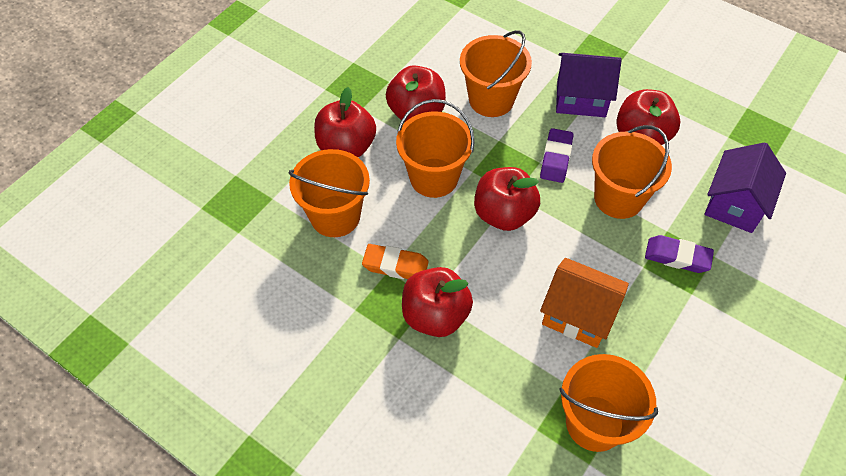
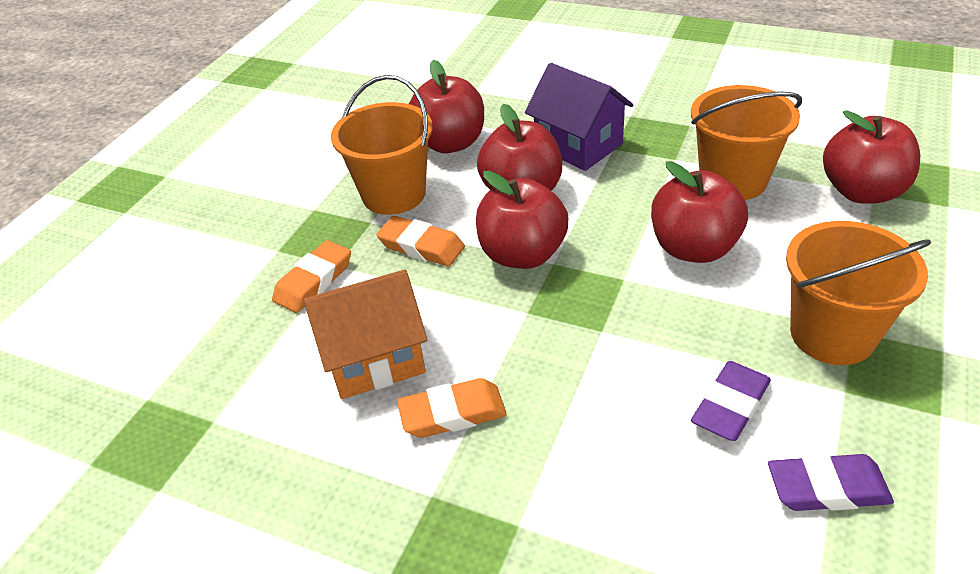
orange bucket: [288,149,370,237] [396,99,475,198] [460,30,532,117] [559,354,658,452] [592,125,672,219] = 5 -> [331,75,433,215] [691,85,802,200] [786,221,931,365] = 3
orange eraser: [362,244,429,279] = 1 -> [272,240,351,313] [376,216,465,266] [397,378,507,438] = 3
purple house: [556,53,622,117] [704,142,786,233] = 2 -> [525,63,633,171] = 1

